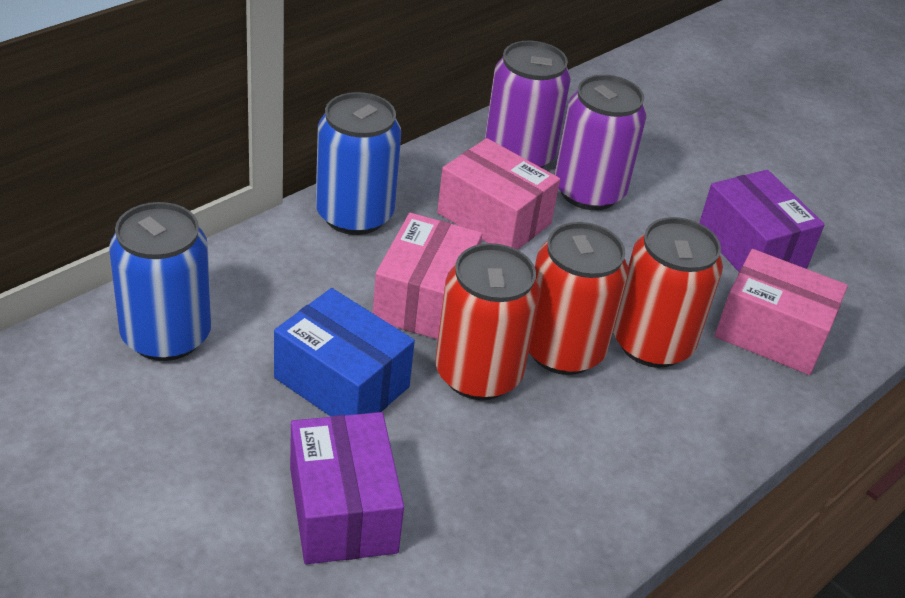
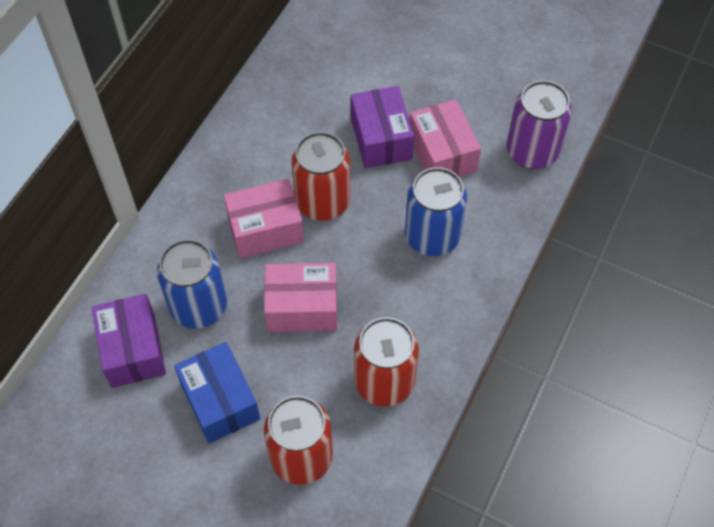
purple can: [485,40,571,168] [554,75,646,210] = 2 -> [507,80,572,169] = 1

